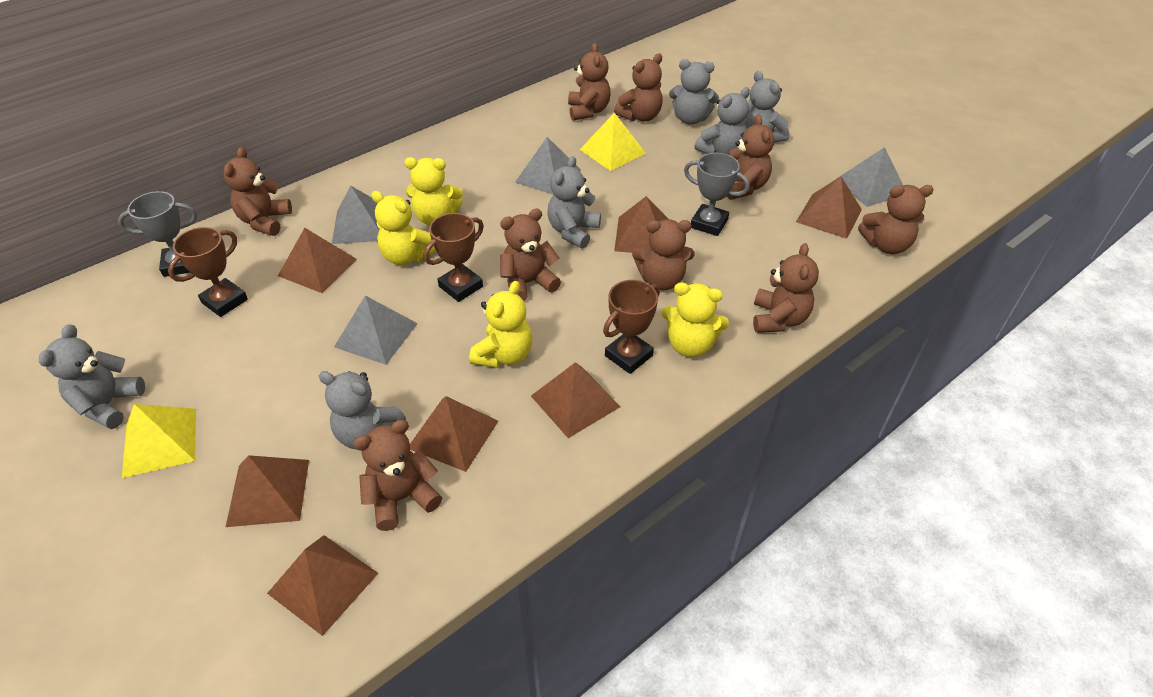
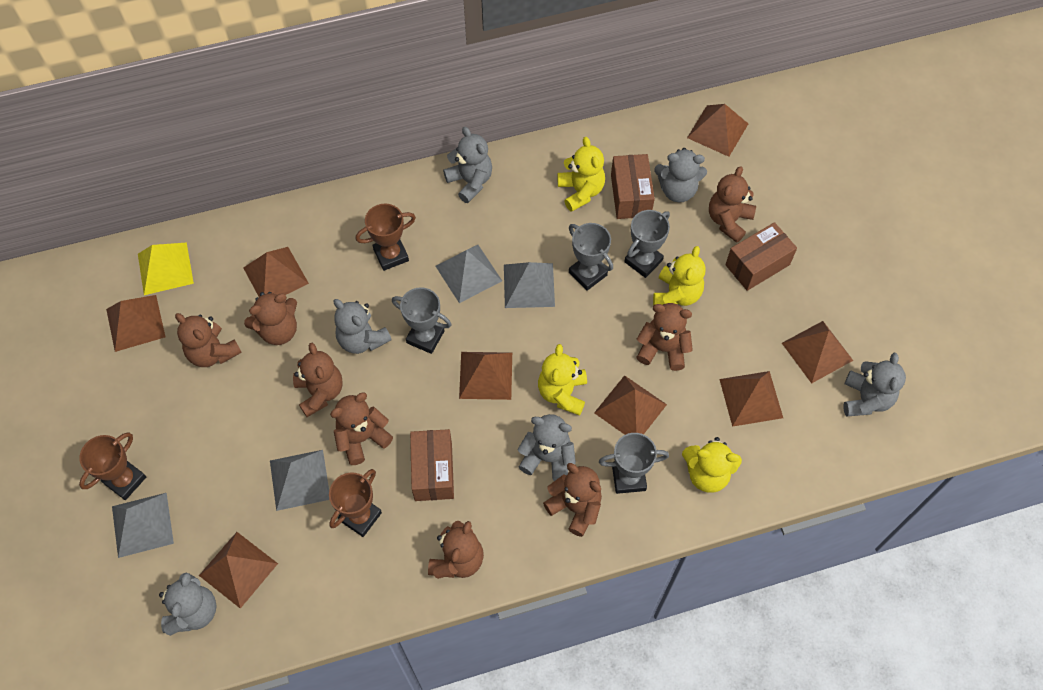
brown box: none = 0 -> [410,429,454,501] [611,154,655,219] [725,222,797,291] = 3
brown pyramid: [226,455,309,527] [267,535,378,636] [278,228,357,293] [410,396,498,472] [531,362,620,438] [614,196,668,253] [796,176,862,239] = 7 -> [106,295,165,352] [199,532,278,609] [243,247,309,297] [459,352,512,400] [594,375,667,435] [687,104,748,157] [719,371,783,427] [782,321,853,384] = 8
brown teddy bear: [223,147,292,236] [353,420,442,531] [500,208,561,301] [568,43,611,121] [614,53,663,122] [632,219,694,290] [727,115,775,200] [753,243,819,333] [858,185,934,254] = 9 -> [175,313,242,367] [244,292,297,345] [293,343,343,417] [330,392,393,465] [428,521,484,579] [543,463,602,537] [636,303,693,371] [709,166,756,243] = 8
grey trophy: [118,191,197,277] [684,153,750,236] = 2 -> [392,287,451,354] [569,223,613,291] [599,433,669,494] [624,210,670,278] = 4
yellow pyramid: [122,404,196,478] [580,113,646,171] = 2 -> [138,243,194,295] = 1

